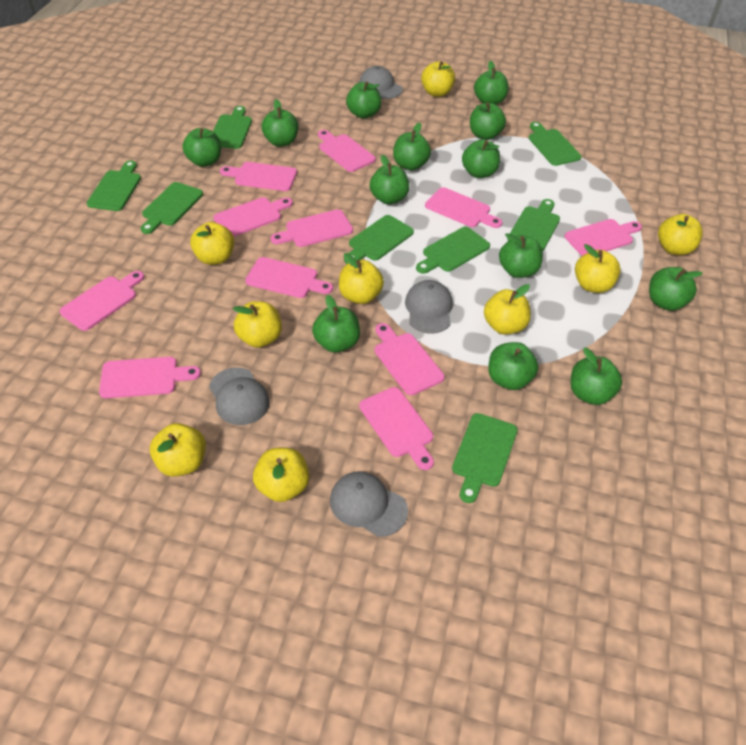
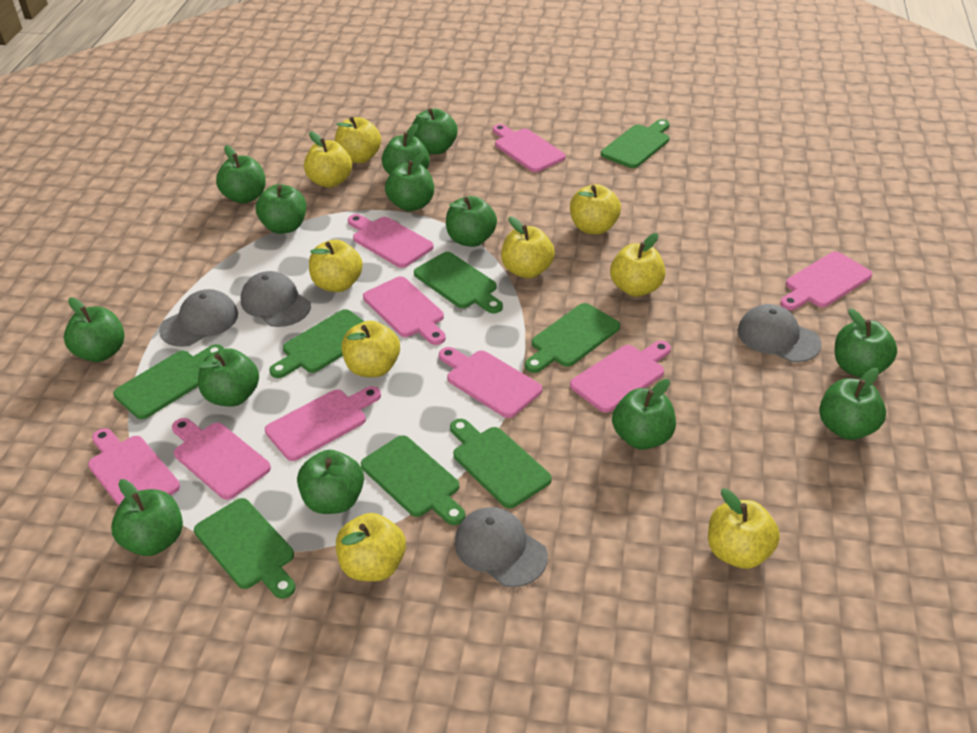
pink cutting board: [59,271,144,331] [99,357,201,398] [214,197,293,237] [220,162,297,191] [245,257,333,298] [271,209,353,247] [318,130,376,172] [359,387,434,470] [375,323,445,395] [425,187,503,228] [565,219,642,256] = 11 -> [88,428,180,506] [172,418,271,500] [265,386,381,461] [348,214,434,268] [363,277,446,345] [439,347,542,418] [493,124,566,172] [570,341,671,413] [780,251,872,310] = 9

